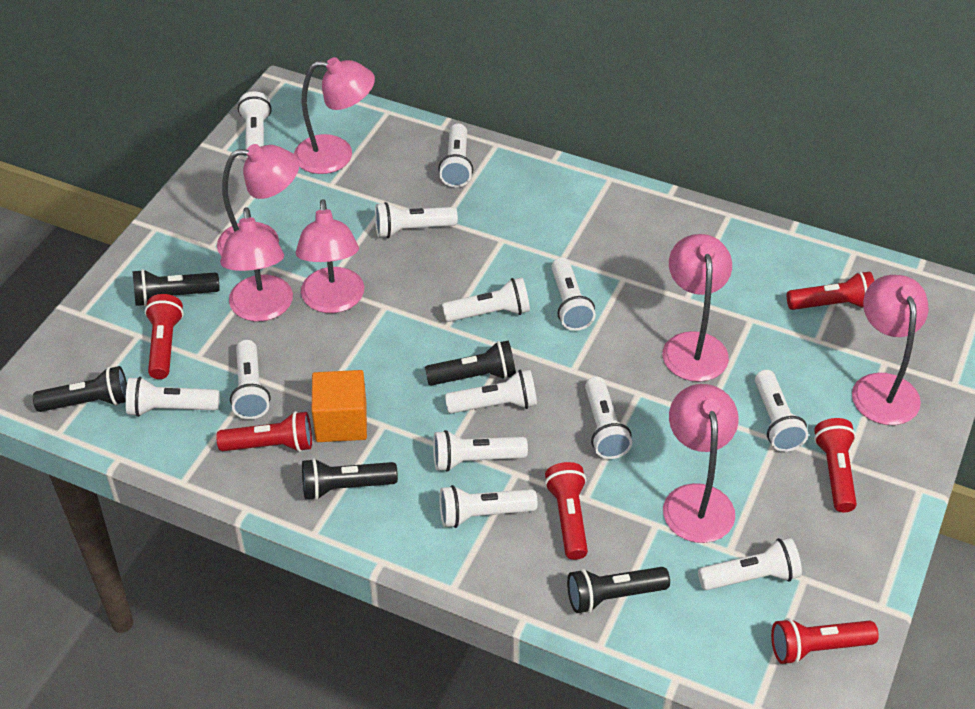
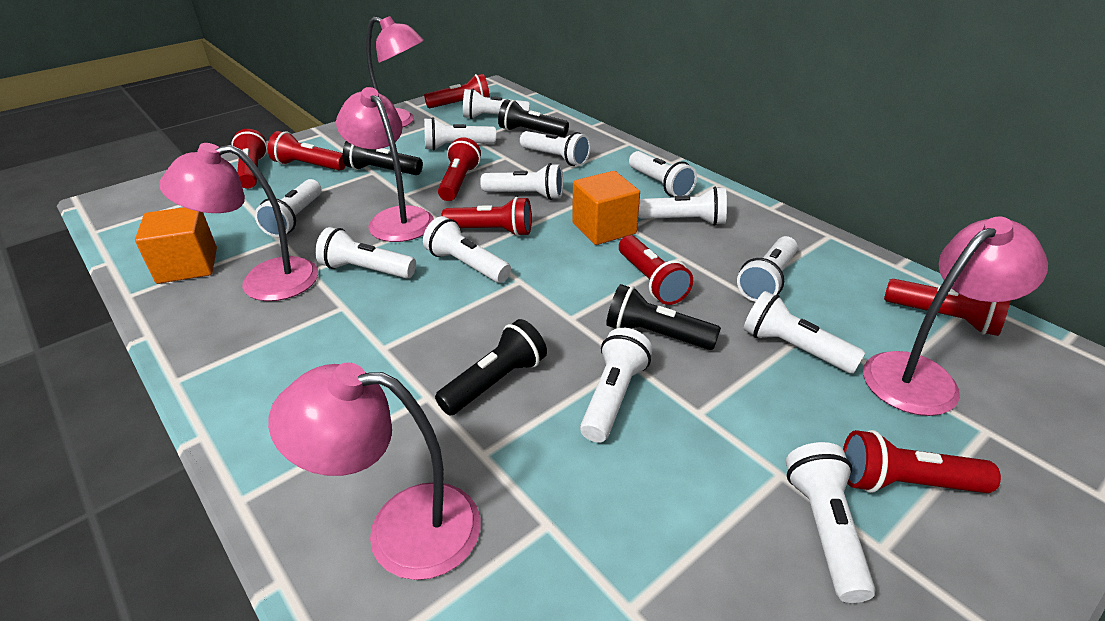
black flashlight: [33,366,127,412] [133,269,220,306] [302,458,398,500] [425,340,516,386] [567,567,670,613] = 5 -> [343,141,423,175] [435,319,547,416] [498,99,569,137] [606,284,721,350] = 4
orange cube: [312,370,367,442] = 1 -> [135,207,217,284] [572,171,640,245] = 2
pink lamp: [217,144,299,257] [220,207,293,321] [294,57,375,174] [296,199,364,313] [663,234,732,382] [663,384,738,543] [852,275,929,425] = 7 -> [159,143,318,301] [268,363,480,580] [336,87,434,242] [366,16,424,128] [863,217,1048,416] = 5
red flashlight: [145,294,184,379] [216,411,312,452] [545,462,588,560] [771,618,879,665] [787,271,874,310] [814,418,857,512] = 6 -> [231,129,268,189] [268,131,346,171] [424,74,490,108] [438,137,481,201] [441,197,532,236] [619,235,693,305] [843,430,1001,493] [884,279,1011,336] = 8

